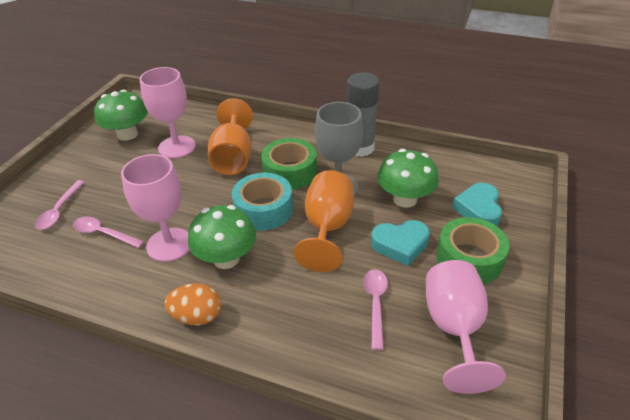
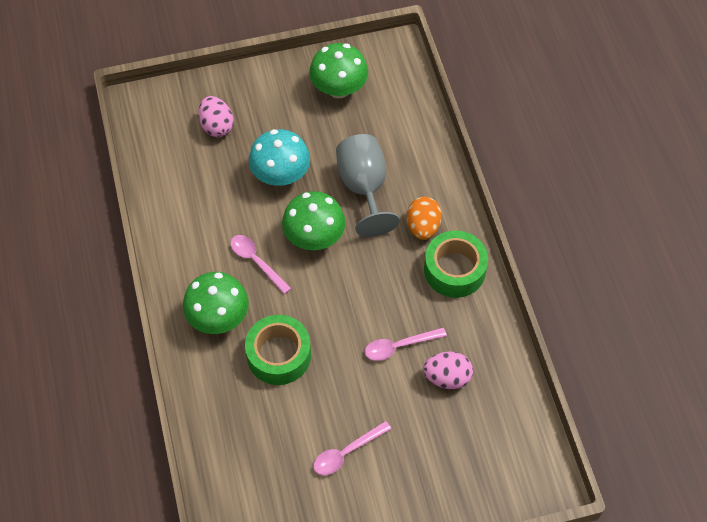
grey glue stick: [347,72,380,157] = 1 -> none = 0
orange goblet: [208,98,253,175] [294,170,354,272] = 2 -> none = 0
pink egg: none = 0 -> [198,96,234,137] [423,351,473,389] = 2
pink goblet: [121,154,190,262] [140,67,196,158] [426,260,506,394] = 3 -> none = 0
turquoise heart: [371,220,430,266] [452,183,502,226] = 2 -> none = 0
turquoise mushroom: none = 0 -> [249,129,310,186] = 1
turquoise tape: [232,173,293,230] = 1 -> none = 0

